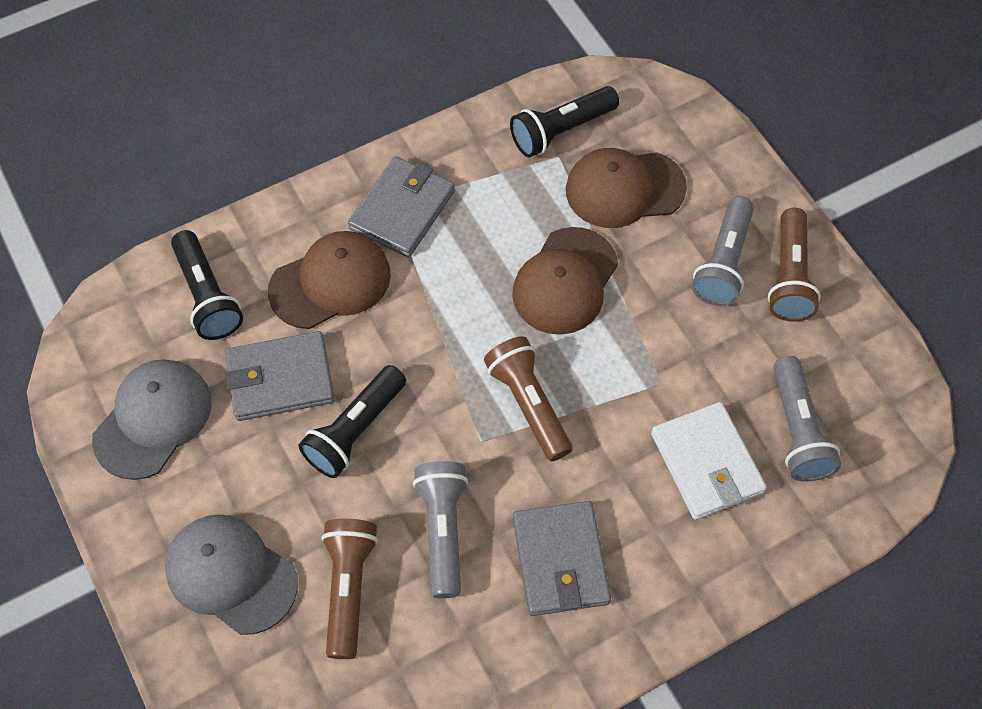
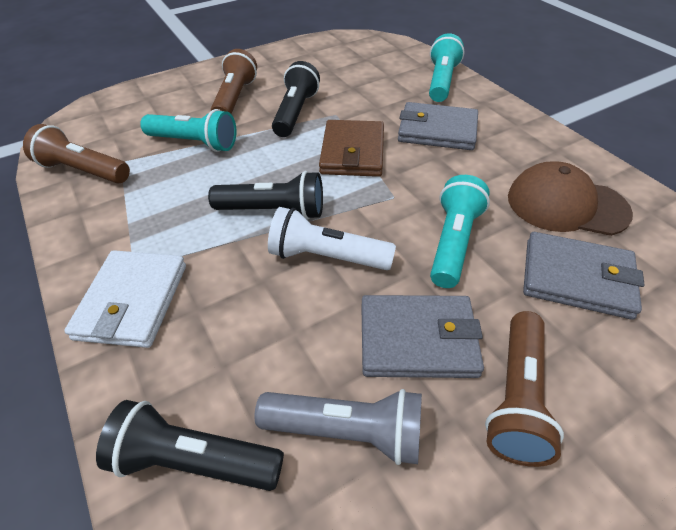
brown cap: [268,231,391,329] [512,227,618,335] [566,148,687,228] = 3 -> [508,161,633,236] = 1
brown wallet: none = 0 -> [319,120,384,177] = 1
grey cap: [92,359,212,480] [165,515,298,635] = 2 -> none = 0
grey flashlight: [413,461,468,598] [692,196,754,306] [773,356,842,482] = 3 -> [255,389,422,465] = 1
turquoise flashlight: none = 0 -> [140,109,236,152] [429,33,464,102] [430,175,490,288] = 3
white flashlight: none = 0 -> [268,207,396,270] = 1

